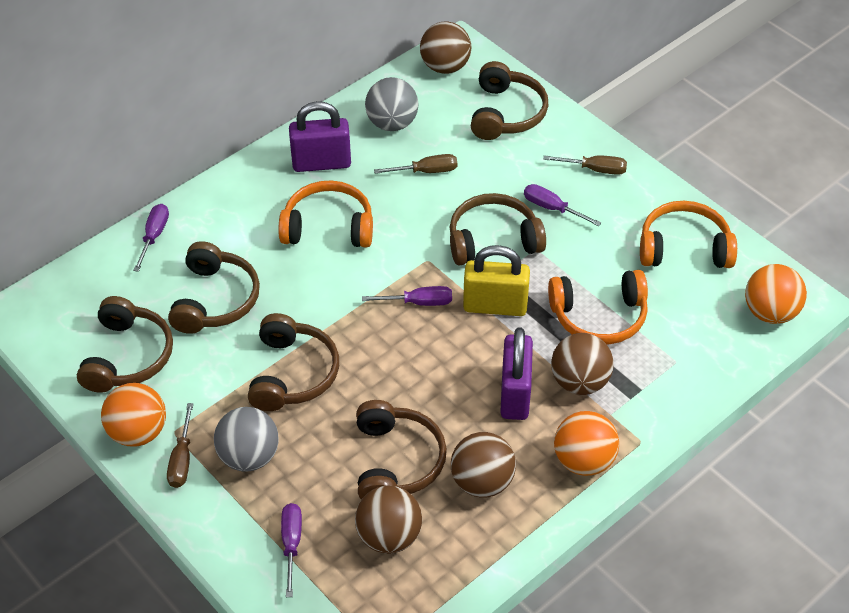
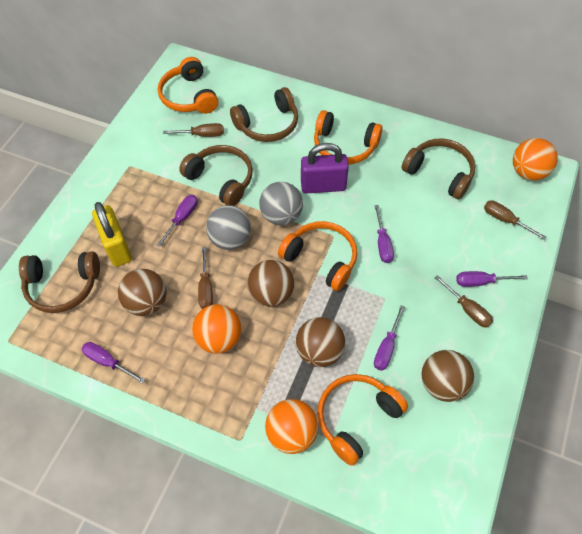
brown headphones: [77,296,173,393] [168,241,260,334] [248,313,339,411] [356,400,447,500] [450,193,546,266] [471,61,549,140] = 6 -> [19,251,100,313] [179,145,253,206] [230,87,298,142] [402,139,476,200] = 4
brown screwdriver: [167,403,193,488] [374,154,457,174] [543,155,627,175] = 3 -> [163,123,224,137] [198,247,213,309] [434,275,493,328] [484,200,546,240] = 4
orange headphones: [279,180,373,247] [548,270,648,345] [640,201,737,268] = 3 -> [158,57,218,114] [278,221,357,291] [314,110,383,165] [317,374,408,466] = 4
purple padlock: [289,101,351,172] [500,327,533,420] = 2 -> [301,143,349,194] = 1
purple screwdriver: [133,204,169,272] [281,503,302,597] [362,286,452,306] [524,184,601,226] = 4 -> [82,342,145,384] [157,195,198,247] [374,205,394,263] [374,305,405,371] [456,271,528,287] = 5

